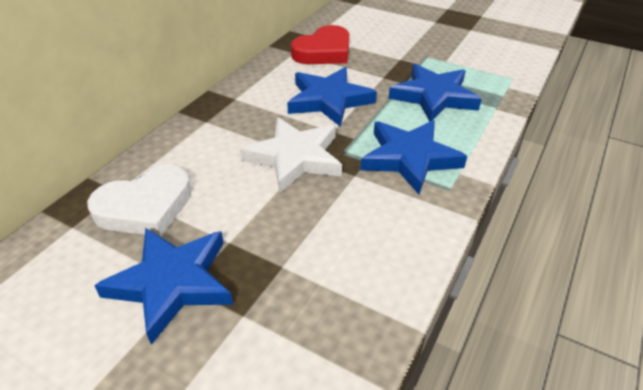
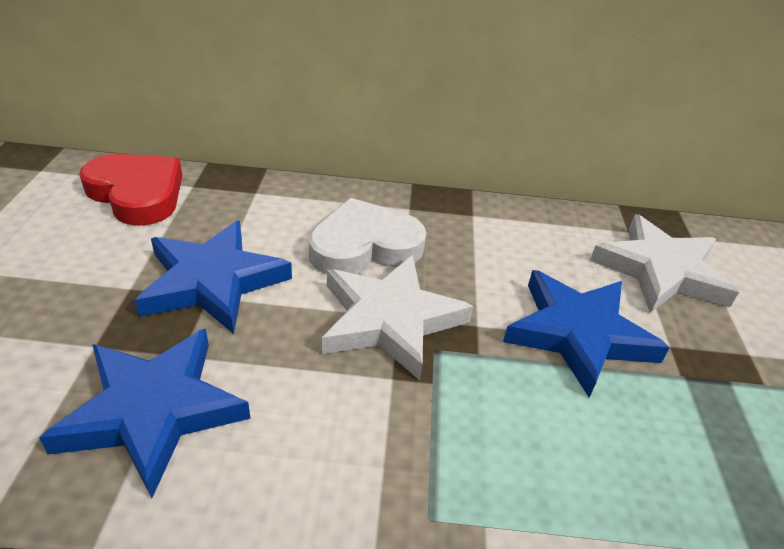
blue star: [94,228,233,345] [287,67,377,127] [360,120,467,194] [388,64,482,122] = 4 -> [39,329,251,498] [135,220,292,334] [503,270,670,398] = 3
white star: [240,117,342,193] = 1 -> [322,255,473,381] [590,214,739,313] = 2

